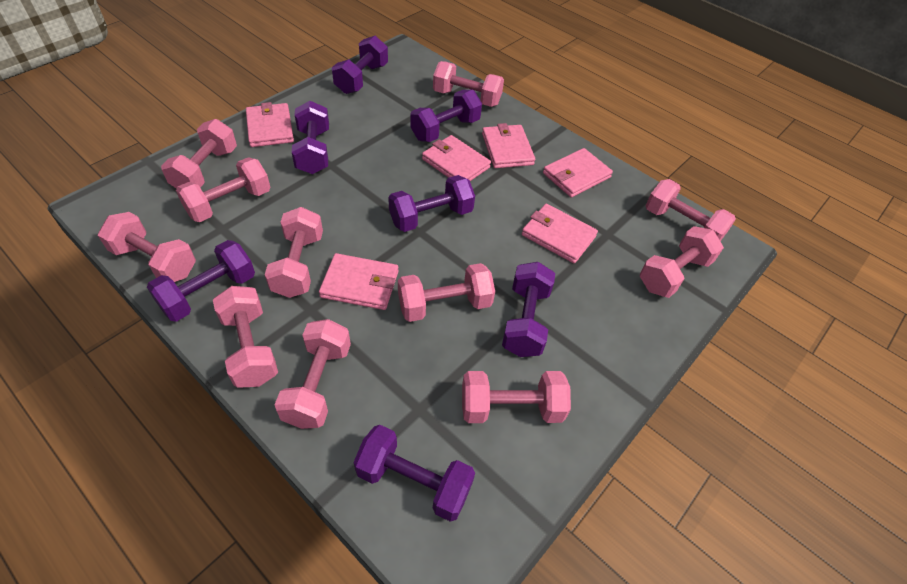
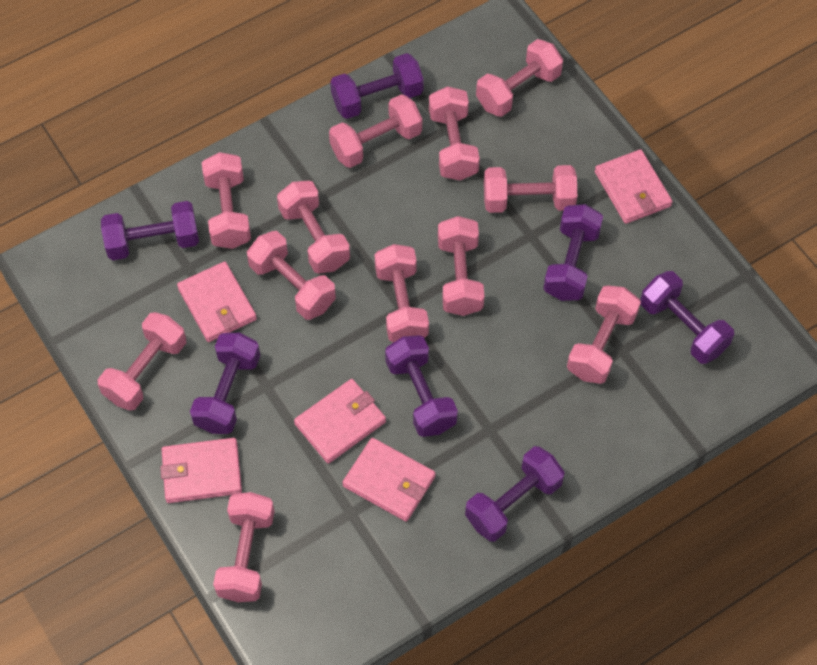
pink dumbbell: [98,212,196,282] [161,119,237,189] [176,157,271,222] [213,286,278,388] [265,207,323,298] [275,319,351,429] [398,263,495,322] [433,61,504,107] [462,371,571,423] [640,226,724,298] [646,179,736,241] = 11 -> [98,312,186,411] [202,152,251,249] [213,492,274,602] [247,231,336,320] [277,181,350,273] [329,94,422,168] [375,244,429,342] [429,86,480,180] [438,216,485,316] [476,39,563,117] [484,165,577,213] [567,285,641,384] = 12
pink wallet: [246,102,294,147] [319,253,399,310] [422,135,491,181] [482,123,535,168] [522,204,598,263] [543,148,613,197] = 6 -> [160,438,242,503] [177,261,257,342] [294,379,386,464] [342,438,436,522] [595,149,673,224] = 5

